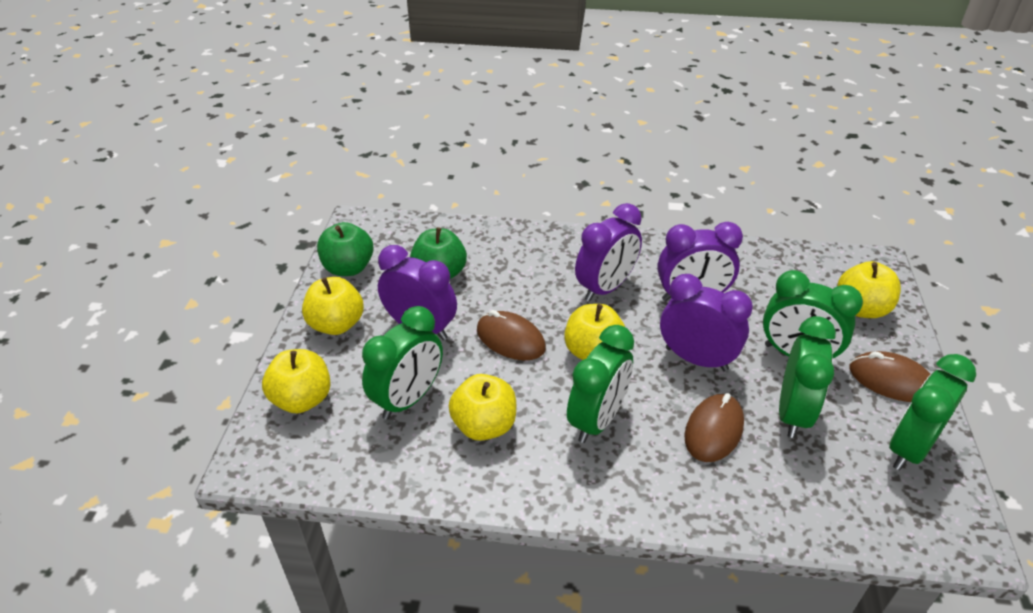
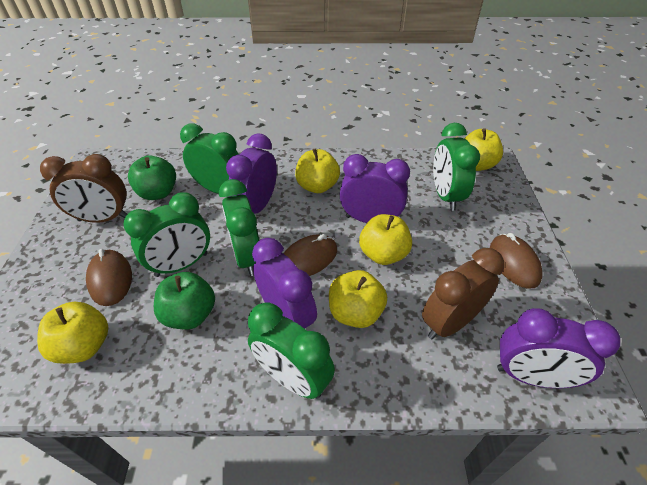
brown clock: none = 0 -> [40,154,127,223] [422,248,504,339] = 2

